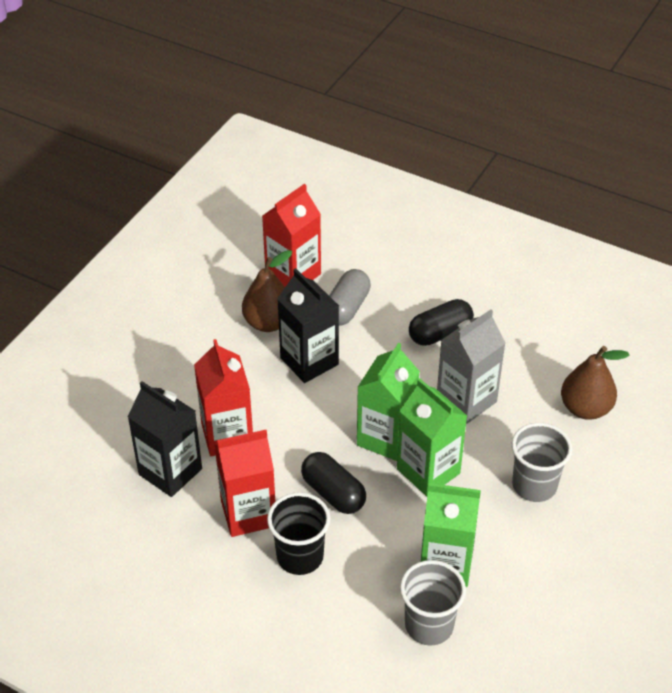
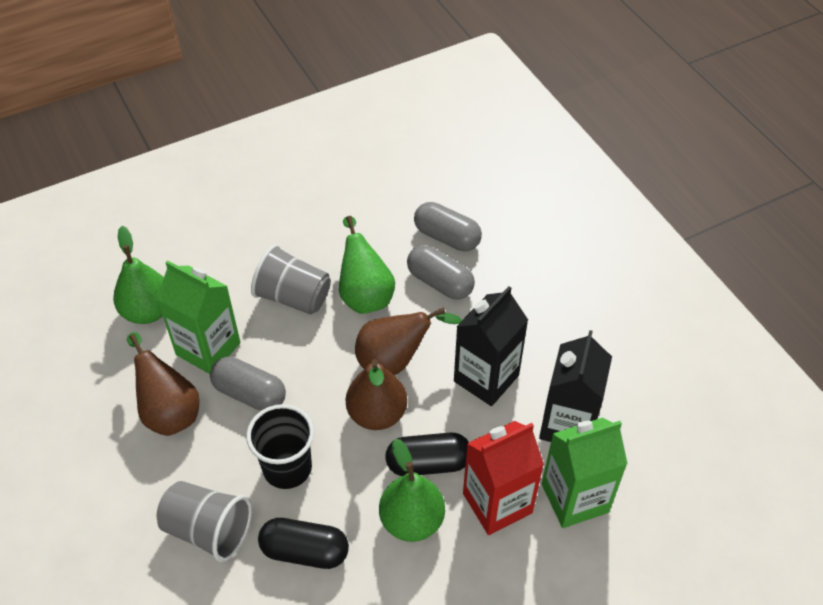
brown pear: [242,250,292,332] [561,346,629,420] = 2 -> [127,332,200,436] [346,359,407,430] [355,308,462,375] = 3
green carton: [357,343,420,461] [397,378,467,497] [421,483,481,587] = 3 -> [156,260,241,374] [542,418,628,528] = 2
green pear: none = 0 -> [113,226,164,324] [339,216,395,314] [379,439,445,542] = 3
grey capsule: [329,269,371,326] = 1 -> [210,357,286,411] [407,245,475,299] [414,202,482,251] = 3
grey carton: [437,309,505,424] = 1 -> none = 0
red carton: [194,339,253,456] [214,430,275,537] [262,184,321,287] = 3 -> [463,421,544,535] = 1

